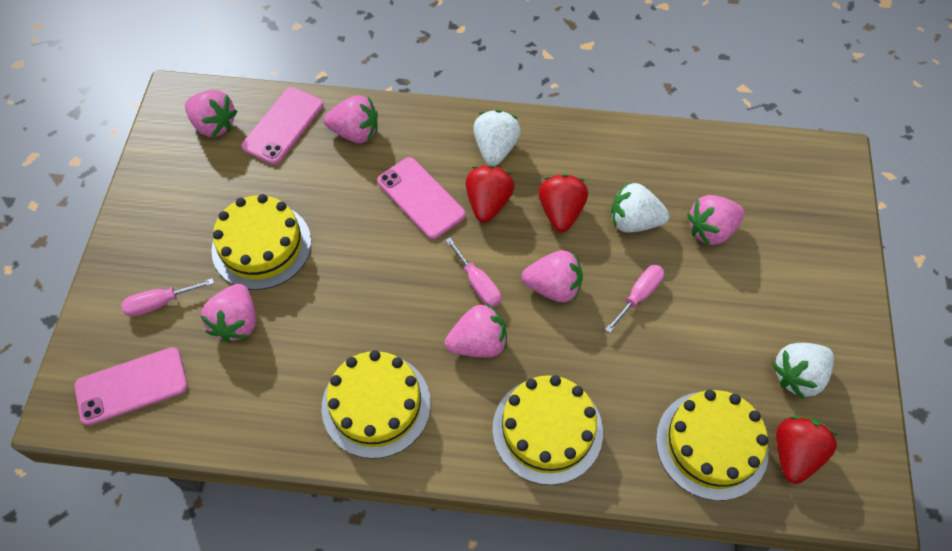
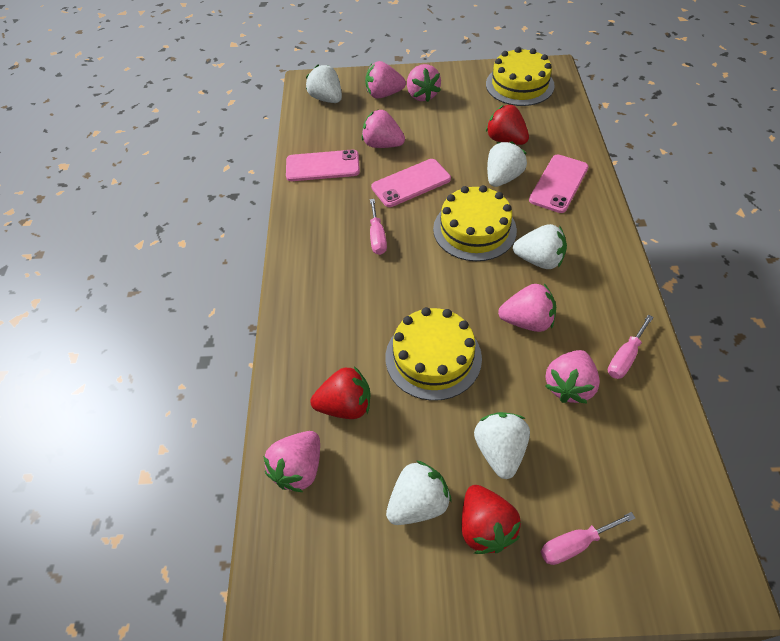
white strawberry: [473,110,521,166] [611,182,669,232] [772,343,834,399] = 3 -> [306,65,342,103] [386,460,452,525] [474,412,530,479] [487,141,527,187] [513,224,567,269] = 5
yellow cake: [211,194,311,290] [322,350,431,459] [492,375,603,485] [656,390,769,501] = 4 -> [385,307,482,401] [433,185,517,261] [486,47,555,106] = 3

